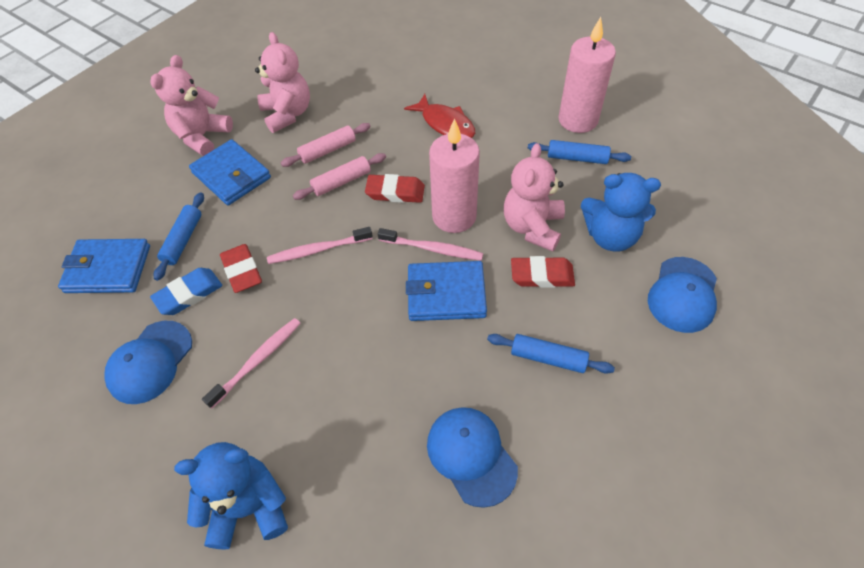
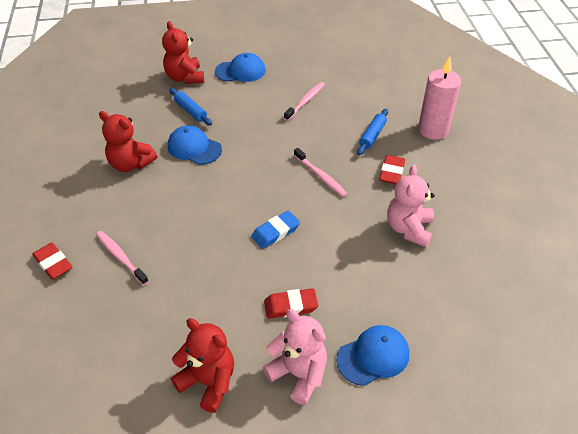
blue rolling pin: [154,192,204,281] [487,334,615,374] [528,140,631,164] = 3 -> [169,88,212,126] [357,109,388,155] = 2
blue teddy bear: [174,442,288,550] [581,173,661,251] = 2 -> none = 0
blue wallet: [58,239,150,293] [189,139,271,205] [406,261,487,321] = 3 -> none = 0
pink candle: [429,118,480,233] [559,17,616,133] = 2 -> [418,56,461,140] = 1
pink rolling pin: [281,123,371,167] [293,153,386,200] = 2 -> none = 0
pink teddy bear: [151,55,233,156] [255,32,310,133] [504,143,565,252] = 3 -> [262,309,327,405] [387,165,435,247] = 2
red fish: [404,94,475,138] = 1 -> none = 0
red teddy bear: none = 0 -> [99,111,157,172] [162,21,204,84] [171,318,234,413] = 3

